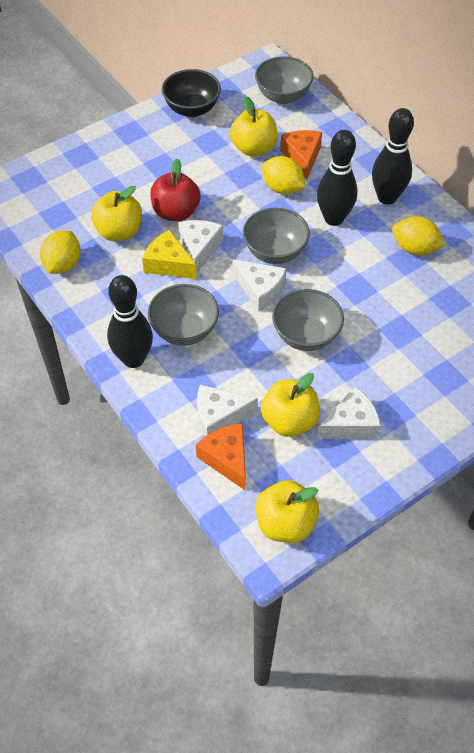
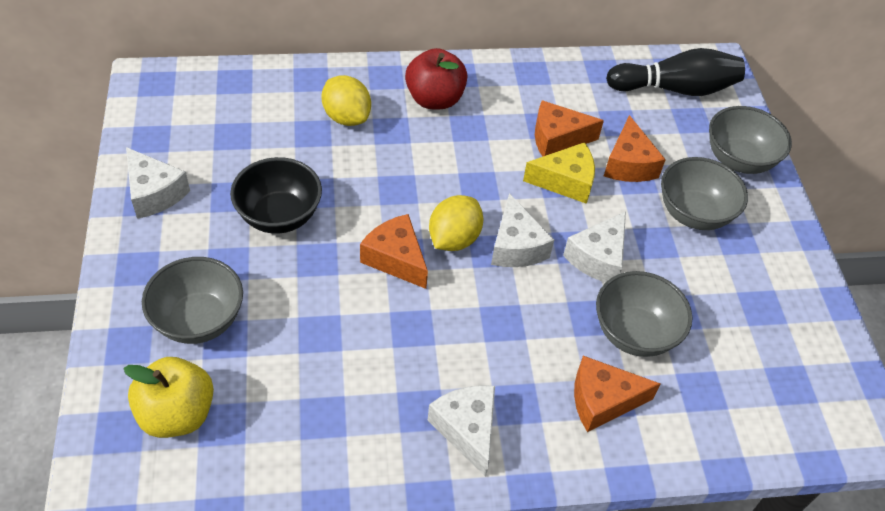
black bowling pin: [107,275,153,368] [317,130,357,226] [372,108,414,205] = 3 -> [606,48,745,96] = 1
orange cheese: [196,424,246,491] [280,130,322,180] = 2 -> [360,214,428,289] [535,100,604,157] [574,356,660,432] [604,115,666,182] = 4
yellow apple: [91,186,142,241] [230,96,277,156] [256,480,319,543] [261,373,320,437] = 4 -> [123,357,214,438] = 1
yellow lemon: [40,231,81,274] [262,156,306,194] [392,216,446,255] = 3 -> [321,75,371,126] [429,195,483,251] = 2

